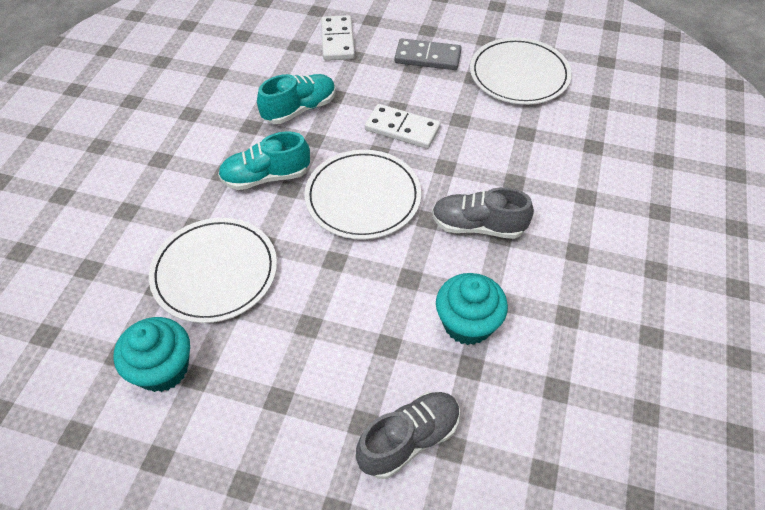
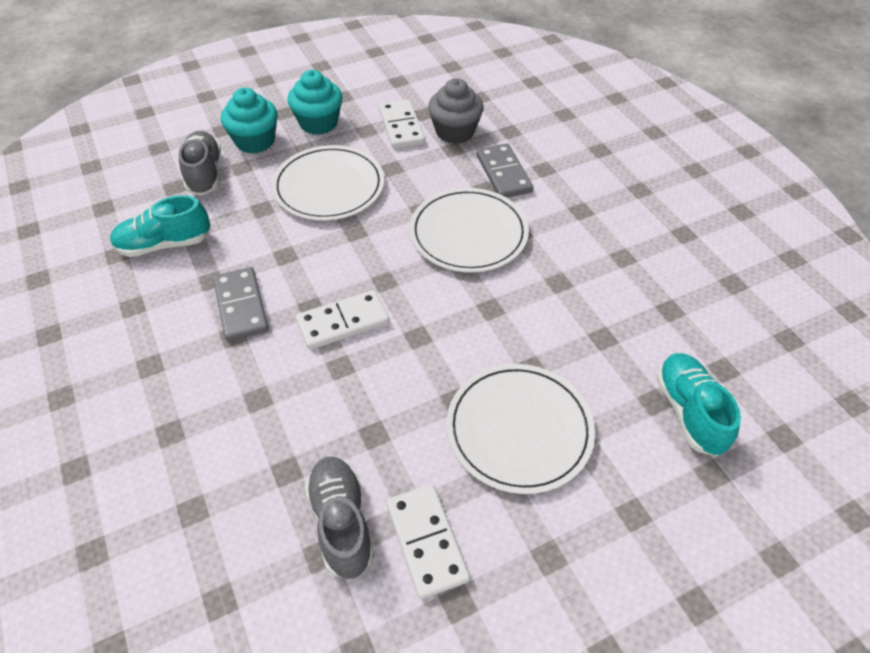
grey cupcake: none = 0 -> [428,78,484,144] = 1
grey domino: [394,38,461,70] = 1 -> [213,267,269,342] [477,143,533,198] = 2
white domino: [321,15,355,60] [365,104,441,149] = 2 -> [296,290,389,350] [379,100,425,149] [386,484,470,599] = 3

